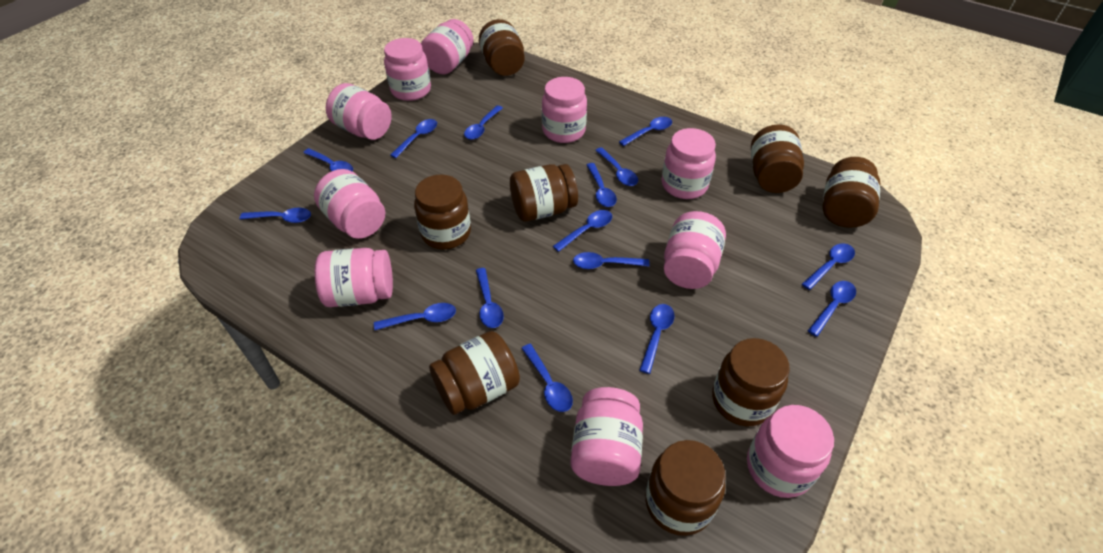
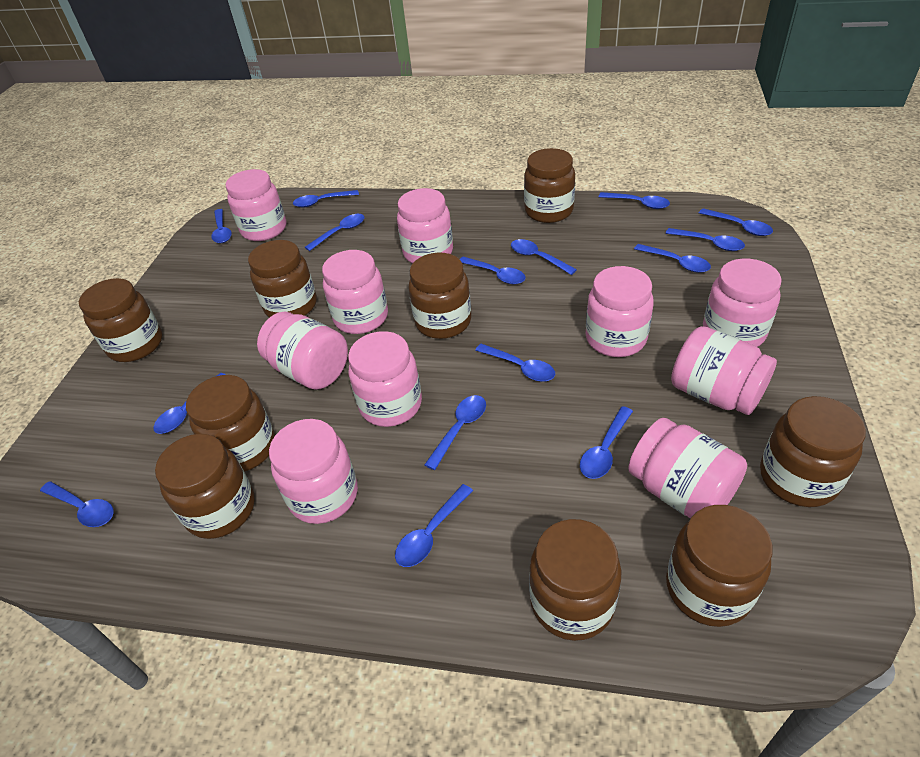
brown jar: [414,175,471,250] [429,331,520,415] [479,19,525,76] [510,164,578,222] [645,440,726,536] [712,338,790,426] [751,124,804,193] [822,157,880,228] = 8 -> [79,278,162,362] [155,434,255,539] [186,375,275,472] [248,240,317,318] [408,253,471,339] [524,148,575,223] [529,519,621,641] [666,505,773,627] [760,396,866,507] = 9

